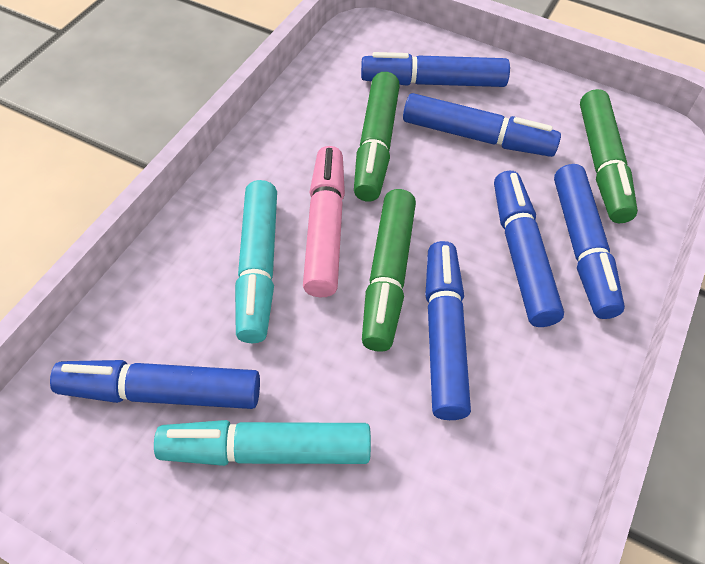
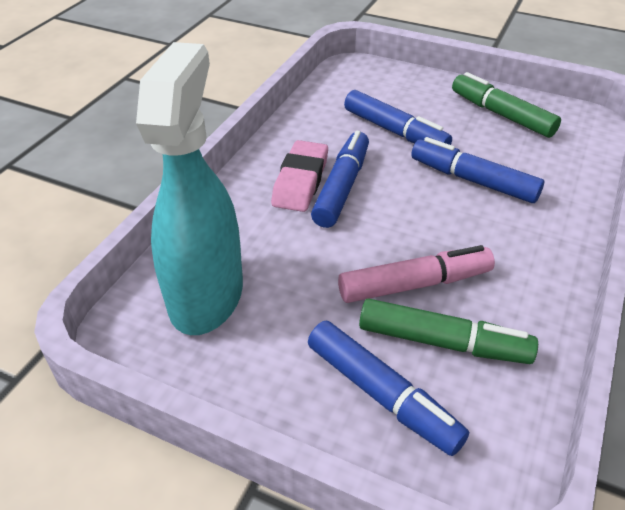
blue marker: [50,360,260,409] [361,52,510,87] [403,93,561,157] [425,241,471,420] [494,170,564,327] [554,164,625,319] = 6 -> [308,321,469,456] [311,131,369,228] [344,90,452,145] [411,137,544,203] = 4
green marker: [354,72,400,201] [362,189,416,352] [580,89,638,223] = 3 -> [359,298,538,364] [452,72,561,138] = 2
pink eraser: none = 0 -> [271,140,328,212] = 1
turquoise marker: [154,420,371,466] [235,180,277,343] = 2 -> none = 0
turquoise spray bottle: none = 0 -> [136,42,243,335] = 1

